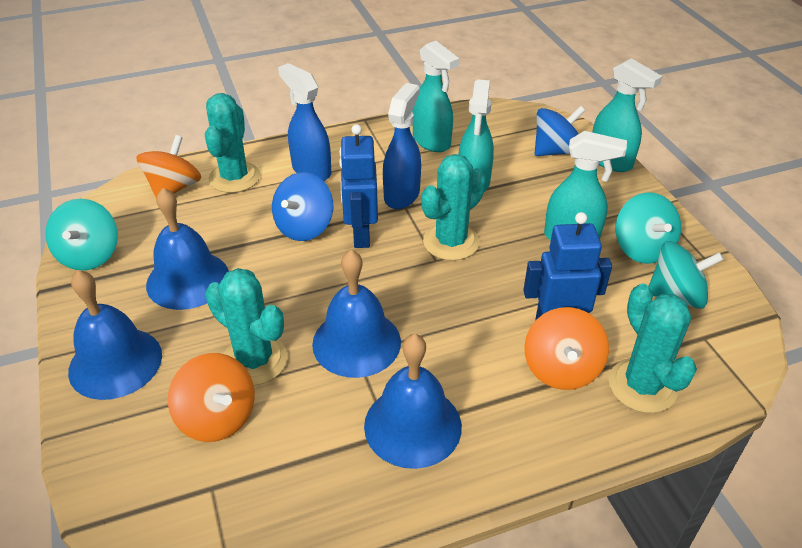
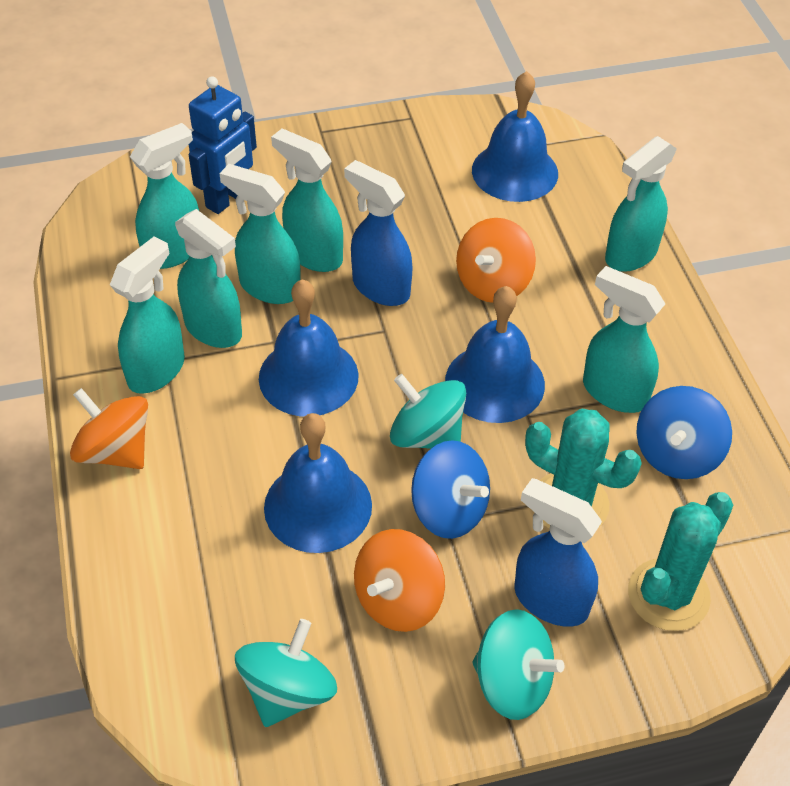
blue robot: [339,124,378,248] [523,212,612,321] = 2 -> [188,76,257,214] = 1
turquoise cactus: [205,93,260,193] [205,268,288,386] [421,154,486,261] [608,284,697,413] = 4 -> [525,409,642,529] [628,492,733,631] = 2
turquoise spray bottle: [412,41,459,152] [458,79,494,192] [544,131,627,241] [592,58,662,172] = 4 -> [110,237,185,394] [130,123,199,269] [175,209,242,348] [219,164,301,304] [271,129,343,272] [583,266,665,413] [605,136,677,272] = 7

